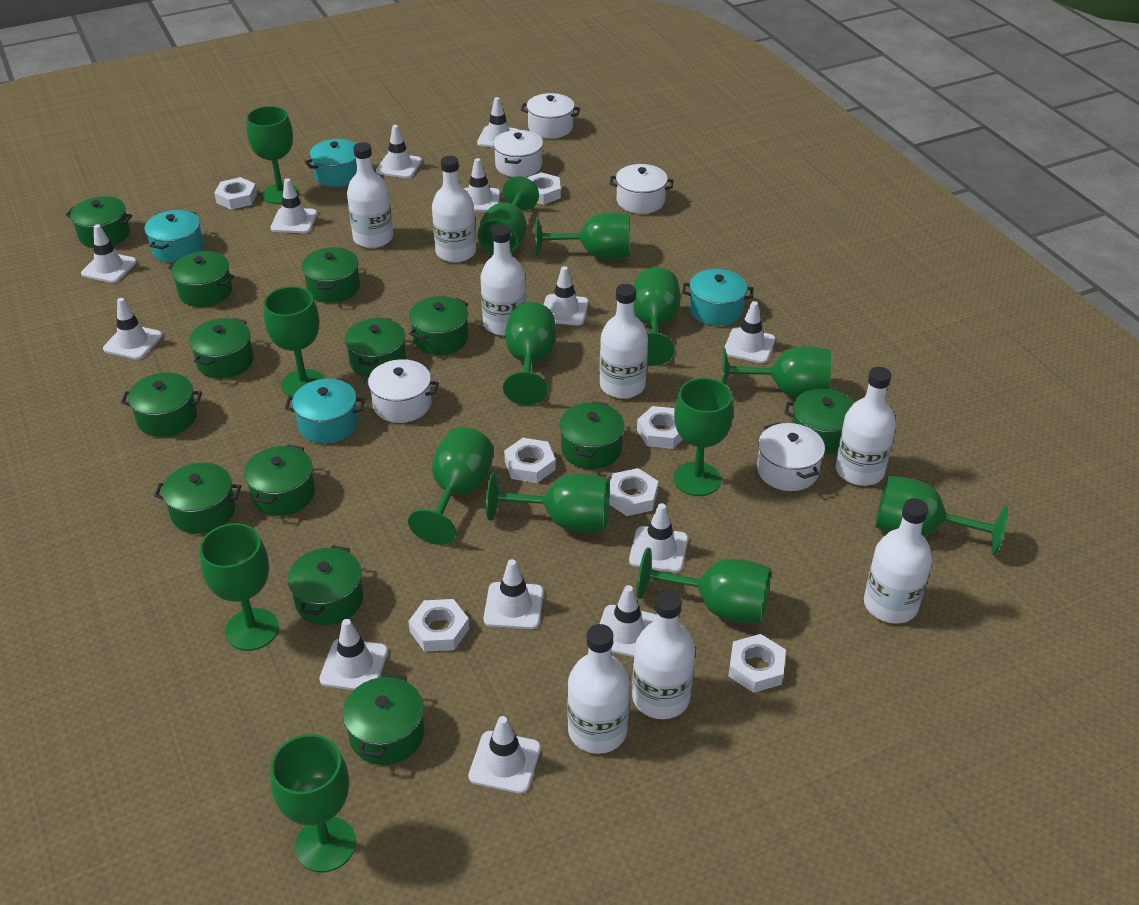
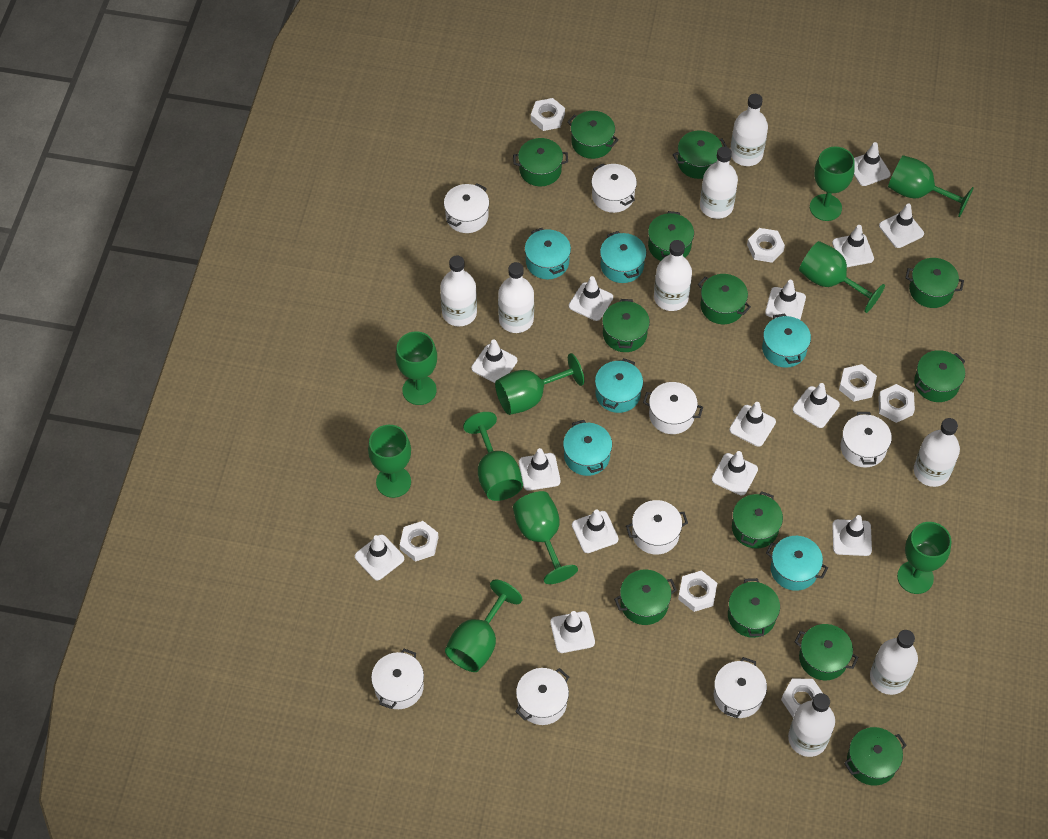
green goblet: [199,523,279,651] [246,106,299,204] [263,286,325,397] [270,734,356,873] [408,427,494,545] [477,176,539,255] [486,472,610,532] [503,302,556,405] [535,212,630,259] [634,267,681,366] [637,547,771,624] [674,378,733,496] [722,346,831,398] [875,476,1008,555] = 14 -> [368,425,411,498] [395,331,437,405] [445,579,522,672] [463,412,523,501] [495,353,584,415] [513,491,578,584] [799,241,885,313] [810,147,855,221] [888,155,974,217] [897,522,951,594] = 10
turquoise pot: [145,210,204,263] [285,379,365,444] [305,139,357,187] [682,269,753,326] = 4 -> [525,228,571,279] [563,420,612,476] [595,358,643,413] [600,231,647,283] [762,313,811,368] [766,536,828,591] = 6
white pot: [361,359,439,423] [493,130,543,177] [521,93,580,138] [610,164,674,214] [757,422,825,491] = 5 -> [371,649,424,709] [444,183,489,233] [515,668,569,725] [591,163,637,213] [626,500,688,555] [643,382,703,434] [714,657,767,718] [841,412,892,468] = 8
white traffic cone: [81,224,137,283] [103,298,162,360] [271,178,317,233] [319,619,388,690] [376,125,422,178] [464,158,500,212] [469,716,541,794] [477,97,519,148] [484,559,544,629] [544,266,588,326] [600,585,656,657] [629,503,688,573] [724,301,775,363] = 13 -> [355,535,404,580] [471,340,517,383] [519,448,560,491] [550,611,595,653] [569,276,613,321] [572,509,619,553] [712,451,758,495] [729,402,776,447] [765,280,806,320] [793,383,840,428] [832,225,874,267] [832,515,872,556] [854,142,891,186] [879,204,924,248] = 14

